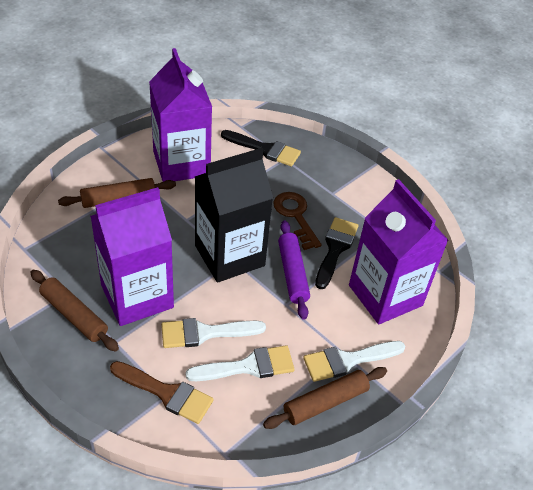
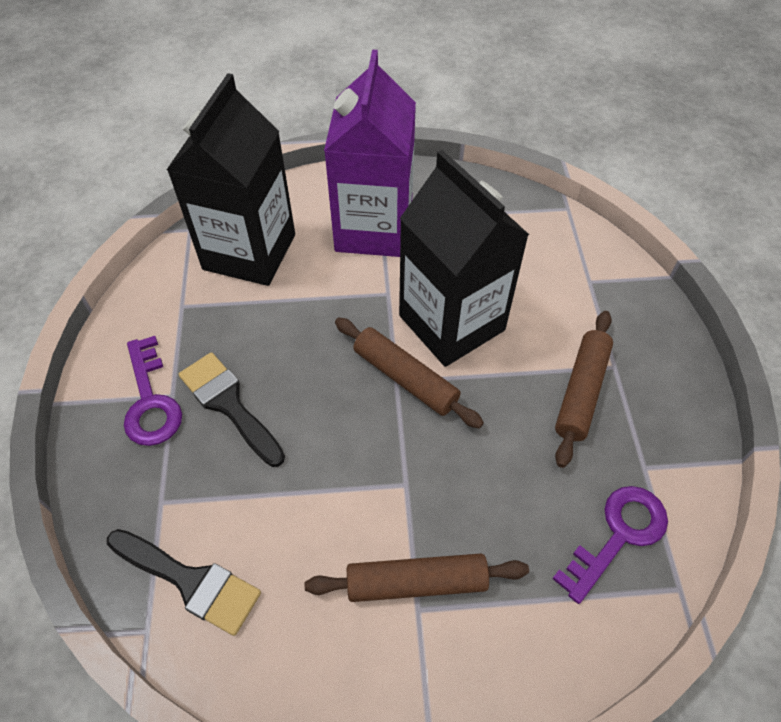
black carton: [195,148,273,283] = 1 -> [167,73,295,286] [399,150,529,367] = 2
brown brush: [110,361,214,424] = 1 -> none = 0
brown key: [273,192,321,250] = 1 -> none = 0
purple carton: [90,187,174,326] [149,48,212,182] [349,179,449,324] = 3 -> [324,49,416,257] = 1
purple key: none = 0 -> [124,336,182,446] [552,486,668,604] = 2
purple rolling pin: [278,220,310,320] = 1 -> none = 0
white brush: [161,318,266,348] [186,345,295,381] [303,341,405,382] = 3 -> none = 0

